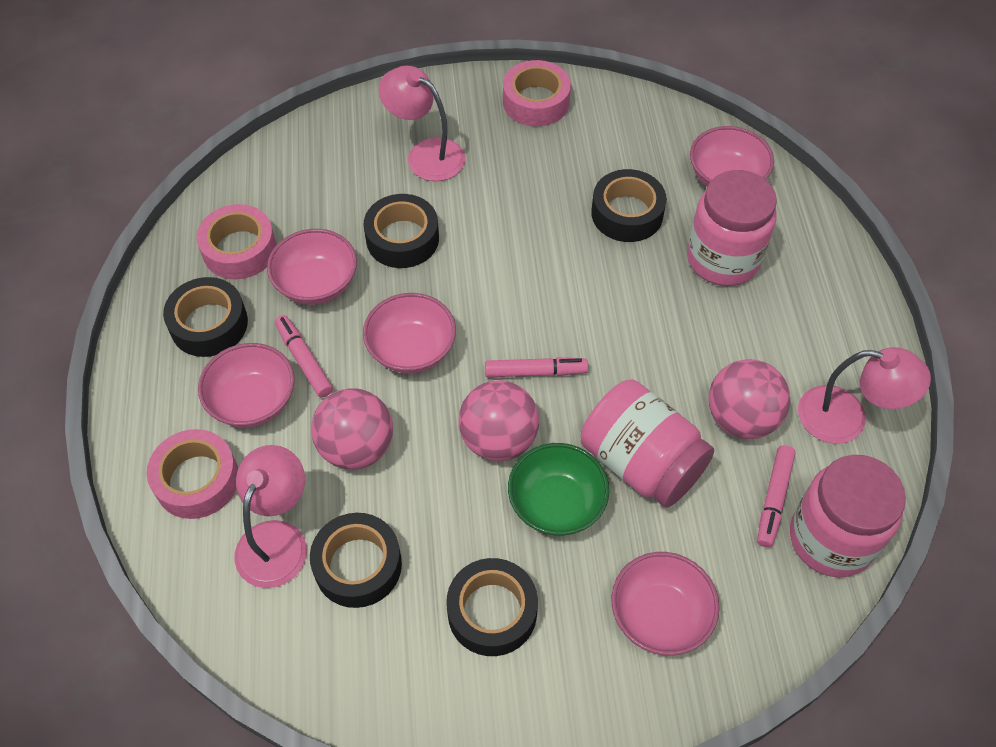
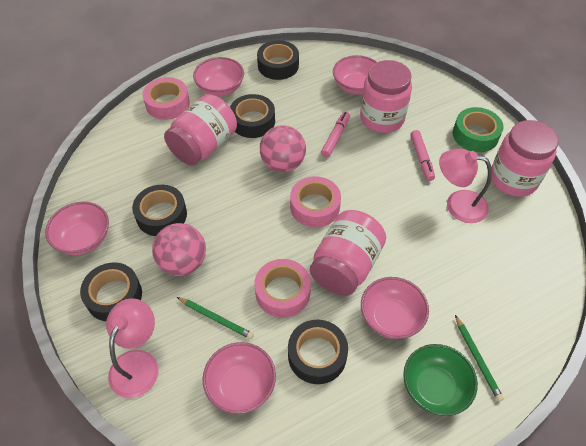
green pencil: none = 0 -> [177,297,254,339] [455,315,504,401] = 2
green tape: none = 0 -> [453,107,504,152] = 1
pink ball: [311,388,393,470] [459,380,539,461] [708,359,790,439] = 3 -> [152,223,206,276] [260,125,306,172] = 2
pink jar: [580,379,714,508] [687,170,777,286] [790,455,906,577] = 3 -> [164,94,237,165] [310,210,386,296] [360,60,412,133] [491,120,559,197] = 4
pink lamp: [234,445,307,588] [378,66,465,181] [798,347,931,444] = 3 -> [106,298,158,398] [439,149,492,223] = 2
pink marker: [275,315,333,398] [485,357,588,377] [757,445,795,547] = 3 -> [321,111,350,157] [410,130,435,181] = 2

